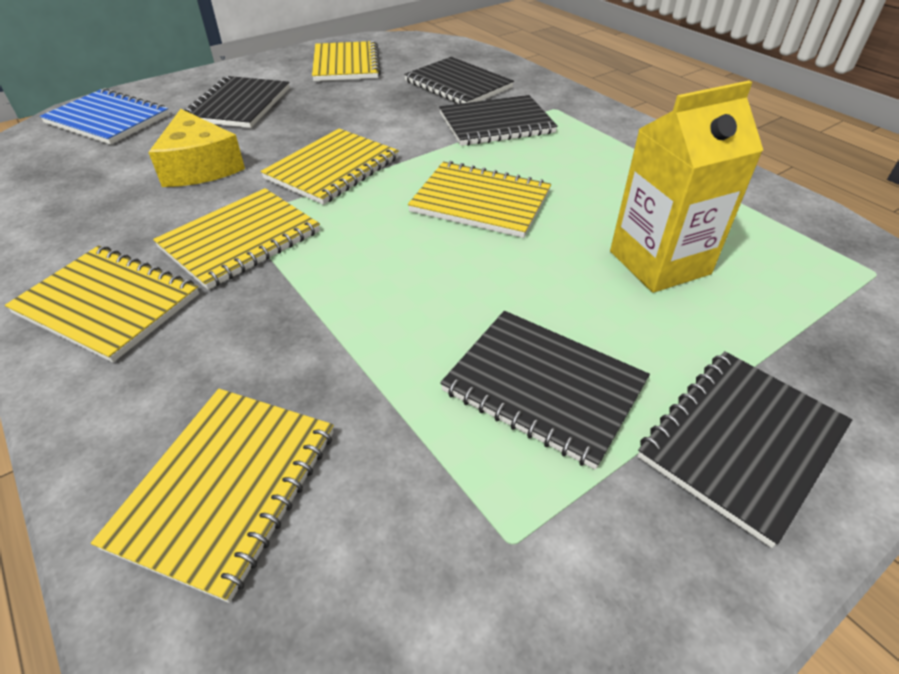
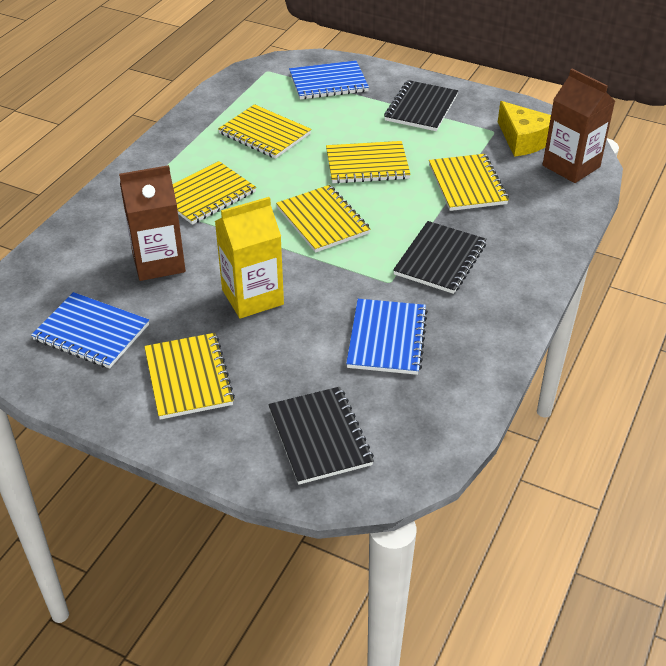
black notebook: [184,76,290,128] [404,57,514,104] [439,95,558,146] [440,311,650,470] [637,351,852,548] = 5 -> [268,387,374,485] [384,80,458,131] [393,221,486,294] = 3
blue notebook: [40,88,169,145] = 1 -> [31,292,149,369] [289,61,369,99] [346,299,428,375] = 3
brown carton: none = 0 -> [119,165,186,281] [542,69,615,183] = 2

